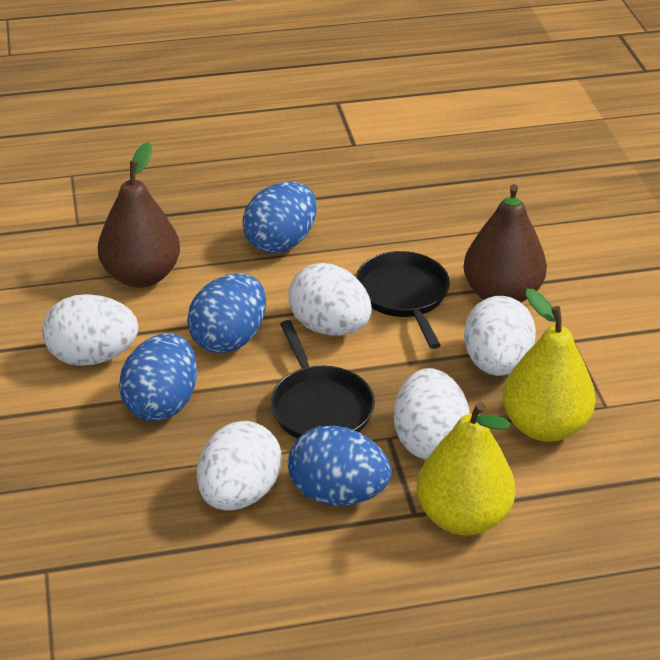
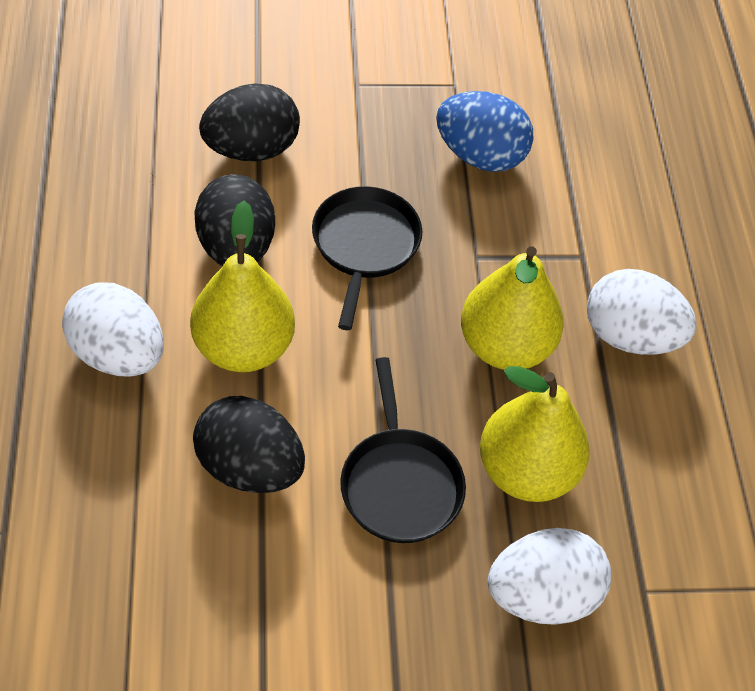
black egg: none = 0 -> [193,396,305,493] [194,174,275,266] [199,83,300,161] = 3
blue egg: [119,333,197,421] [187,273,266,353] [242,182,317,253] [288,426,392,506] = 4 -> [436,91,533,172] = 1
brown pear: [98,142,180,288] [463,184,547,302] = 2 -> none = 0
white egg: [42,294,138,366] [197,421,282,511] [288,263,372,336] [394,368,470,460] [464,296,536,376] = 5 -> [62,282,164,377] [488,528,611,625] [587,269,697,355] = 3
yellow pear: [416,402,515,535] [502,288,596,442] = 2 -> [190,201,295,372] [461,246,564,370] [480,366,590,502] = 3

